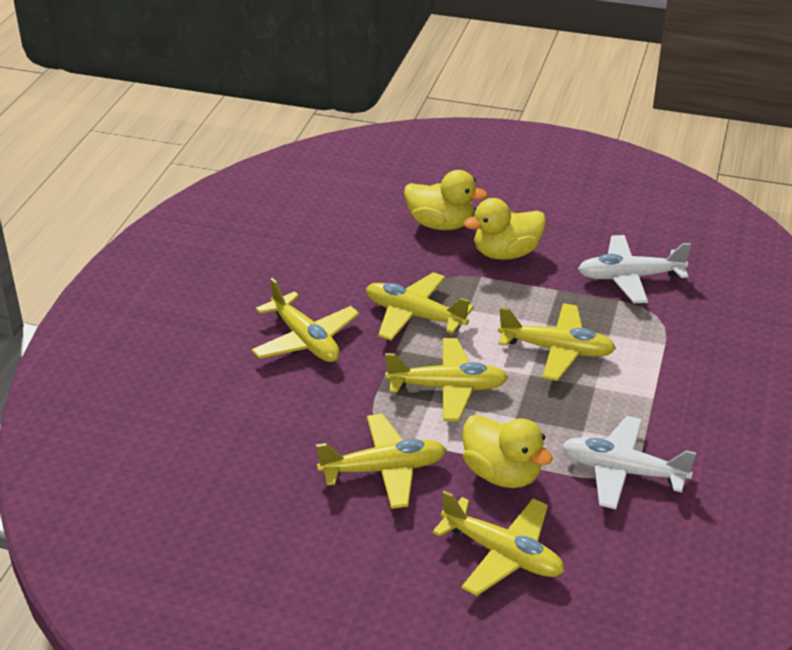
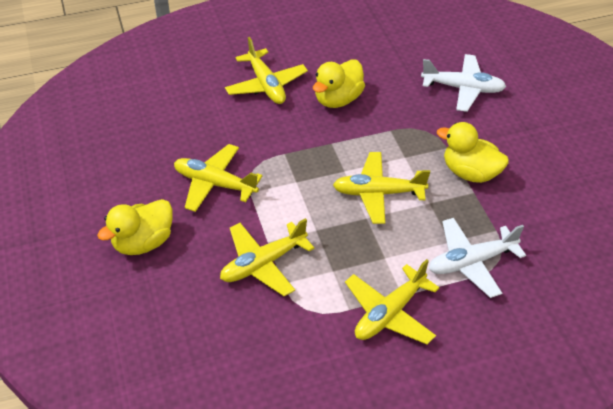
yellow plane: [251,278,359,362] [316,414,447,509] [366,272,474,341] [385,338,508,421] [432,490,564,596] [498,303,616,381] = 6 -> [174,144,263,212] [220,218,314,296] [225,37,308,104] [333,152,430,224] [345,259,439,345] = 5

